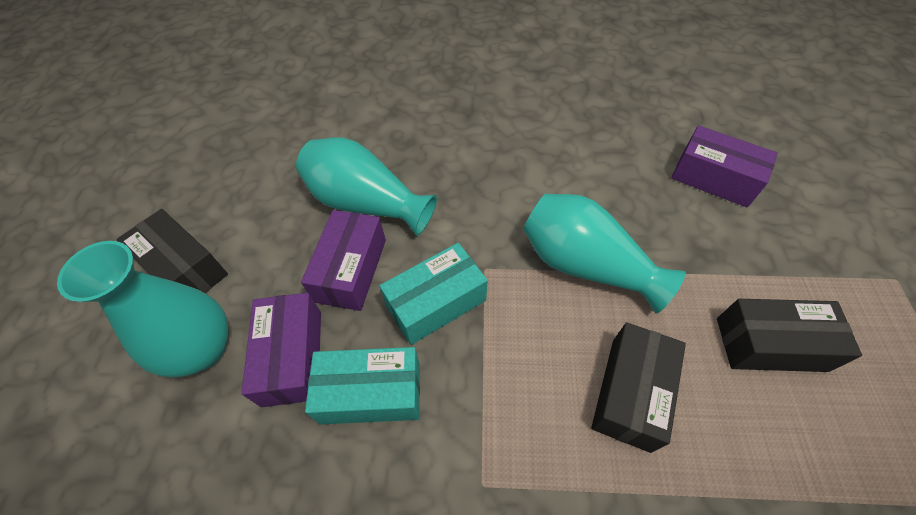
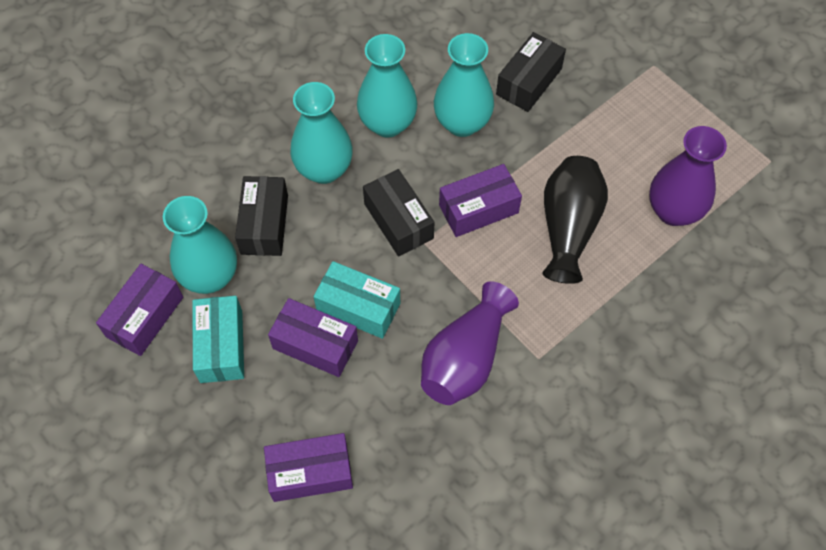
black vase: none = 0 -> [542,156,608,284] = 1
purple box: [241,293,321,407] [301,210,386,311] [671,125,778,207] = 3 -> [96,264,183,356] [264,433,353,502] [268,298,358,377] [439,164,522,237] = 4
purple vase: none = 0 -> [421,281,519,405] [649,126,727,226] = 2
turquoise vase: [57,241,228,378] [296,138,437,236] [523,194,686,314] = 3 -> [163,196,237,294] [290,82,353,184] [357,34,417,138] [434,33,494,137] = 4

